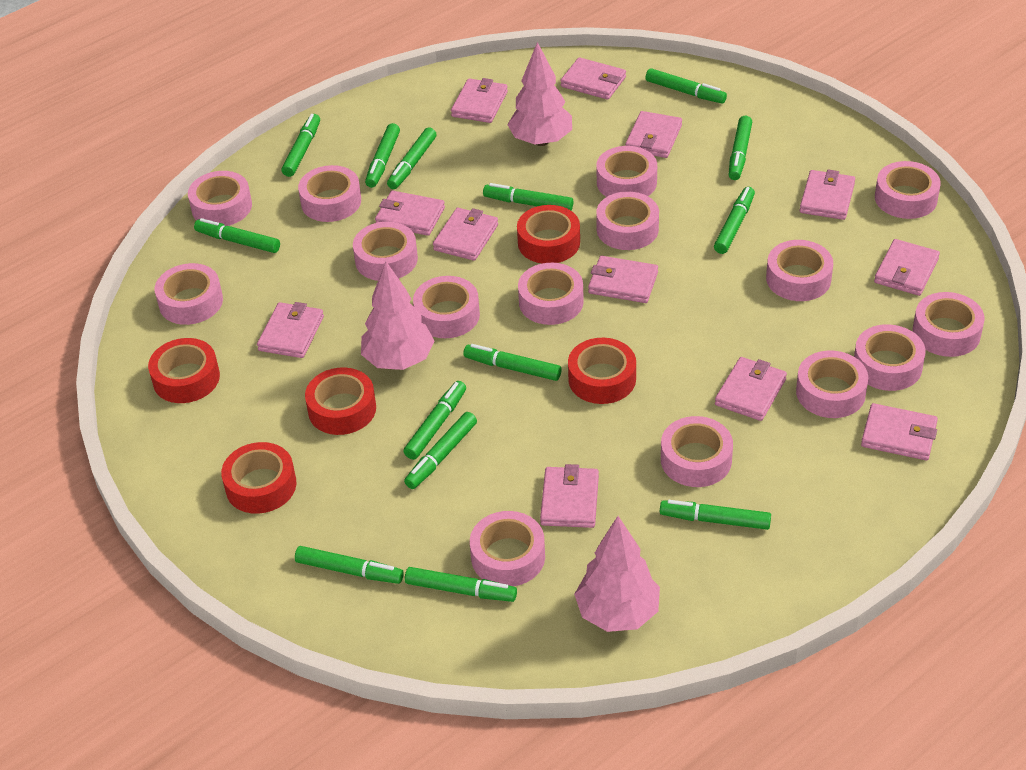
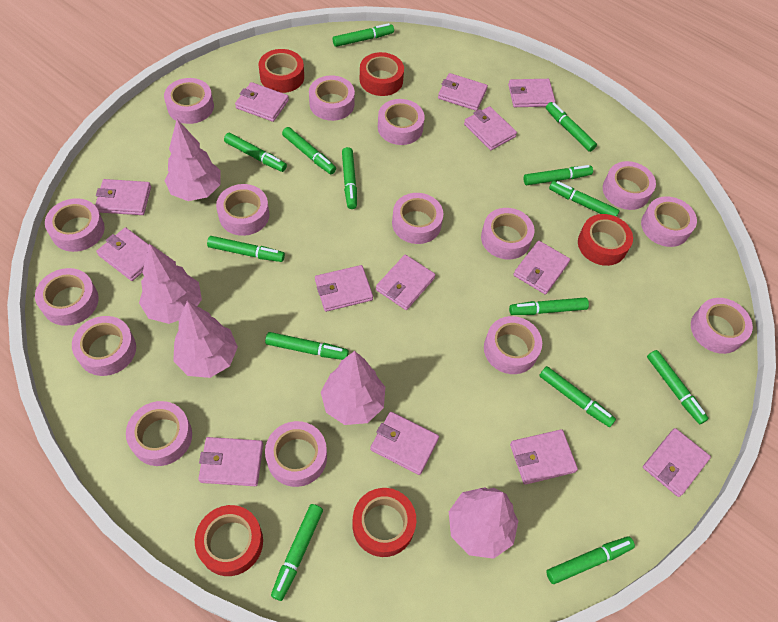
pink tree: [361,262,435,370] [507,42,572,146] [574,516,660,632] = 3 -> [139,244,202,324] [165,119,220,201] [173,301,238,378] [321,351,385,425] [449,487,518,559] = 5
pink wallet: [257,302,324,358] [375,191,445,236] [433,208,498,261] [451,78,508,123] [540,464,599,528] [561,57,626,100] [588,256,658,303] [625,111,682,158] [715,357,787,421] [800,169,855,220] [861,403,938,460] [874,239,940,296] = 12 -> [95,179,151,215] [96,227,149,281] [198,437,263,486] [235,82,289,122] [315,265,373,312] [370,412,439,475] [376,255,435,310] [438,73,488,111] [464,106,517,150] [508,79,555,107] [510,429,578,485] [513,241,570,295] [643,428,711,497] = 13

